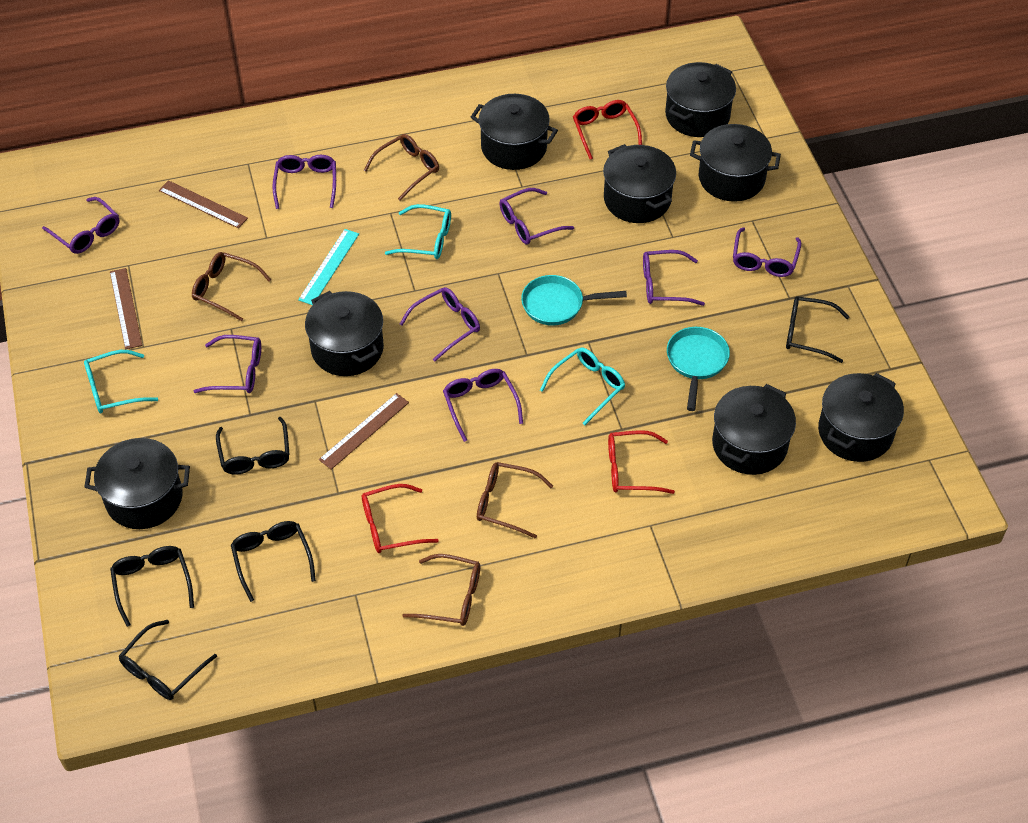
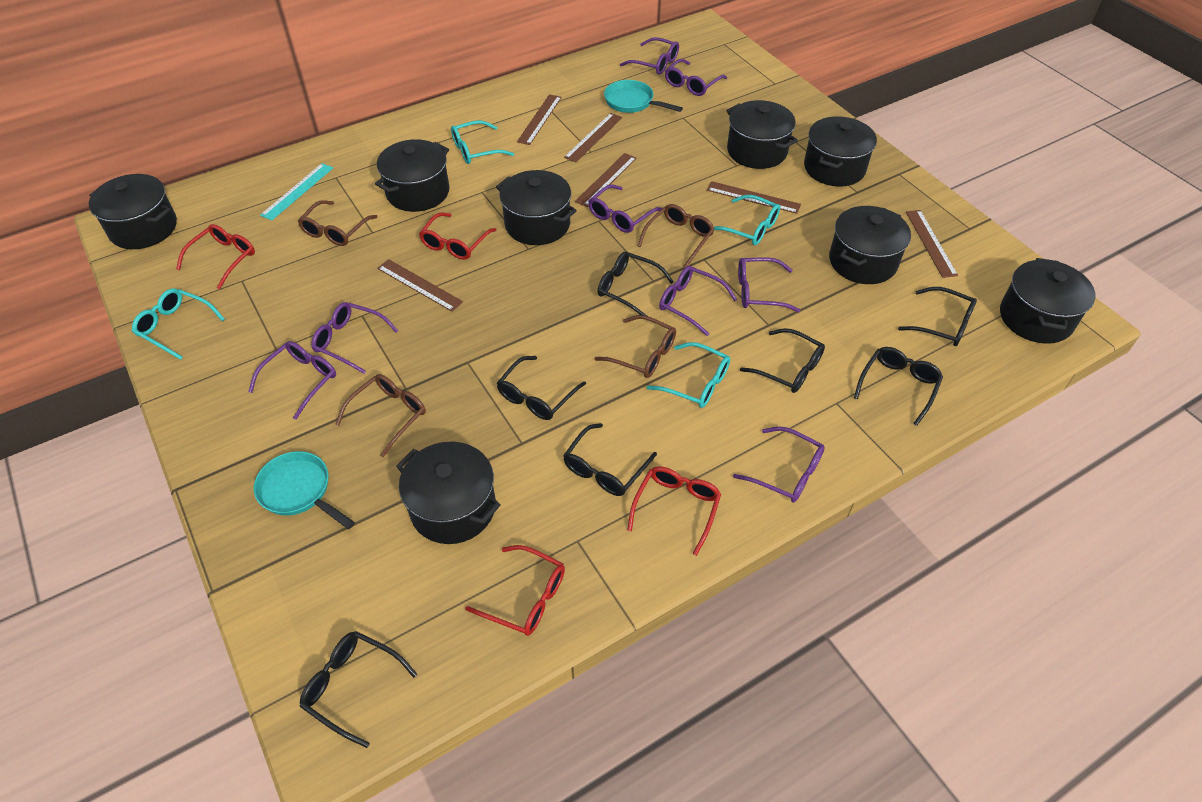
black glasses: [110,546,194,627] [119,620,217,700] [216,417,290,475] [231,521,316,602] [786,296,849,363] = 5 -> [299,631,417,748] [497,356,586,420] [563,423,657,496] [598,251,674,316] [740,328,825,393] [854,347,943,426] [898,287,977,346] = 7
brown ruler: [110,268,142,349] [159,180,248,228] [319,393,409,470] = 3 -> [377,259,463,312] [517,94,562,145] [564,113,622,162] [575,153,636,207] [707,181,801,214] [906,210,958,278] = 6
red glasses: [362,484,439,553] [573,100,642,160] [608,430,675,494] = 3 -> [176,224,255,289] [419,213,496,260] [465,545,565,636] [627,466,721,556] = 4
turquoise glasses: [84,350,158,413] [385,204,451,259] [540,348,625,425] = 3 -> [132,289,225,360] [451,120,514,164] [647,342,730,408] [714,195,780,245] = 4

